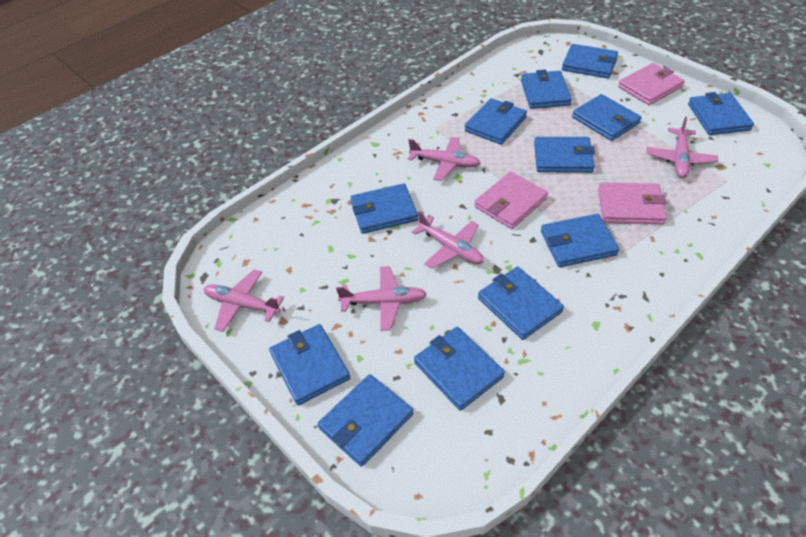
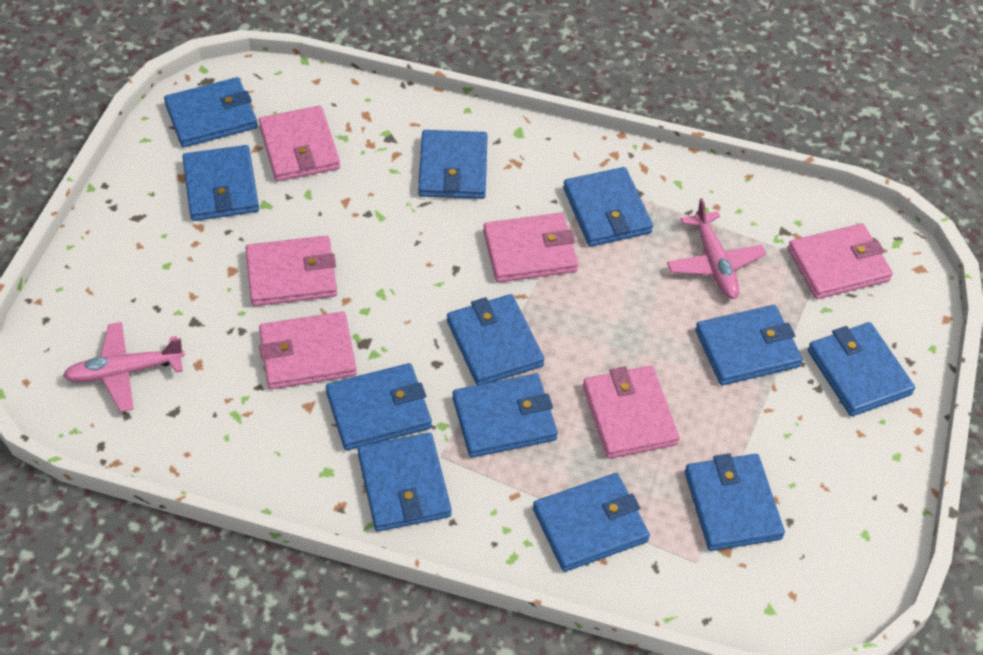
pink plane: [204,269,284,332] [336,266,427,331] [408,137,480,181] [412,211,484,269] [646,117,718,178] = 5 -> [63,322,185,412] [667,198,766,299] = 2
pink wallet: [474,172,548,229] [598,182,667,224] [618,63,685,105] = 3 -> [246,236,337,306] [259,106,340,181] [259,312,357,389] [483,213,578,283] [583,366,679,459] [788,223,893,299] = 6

